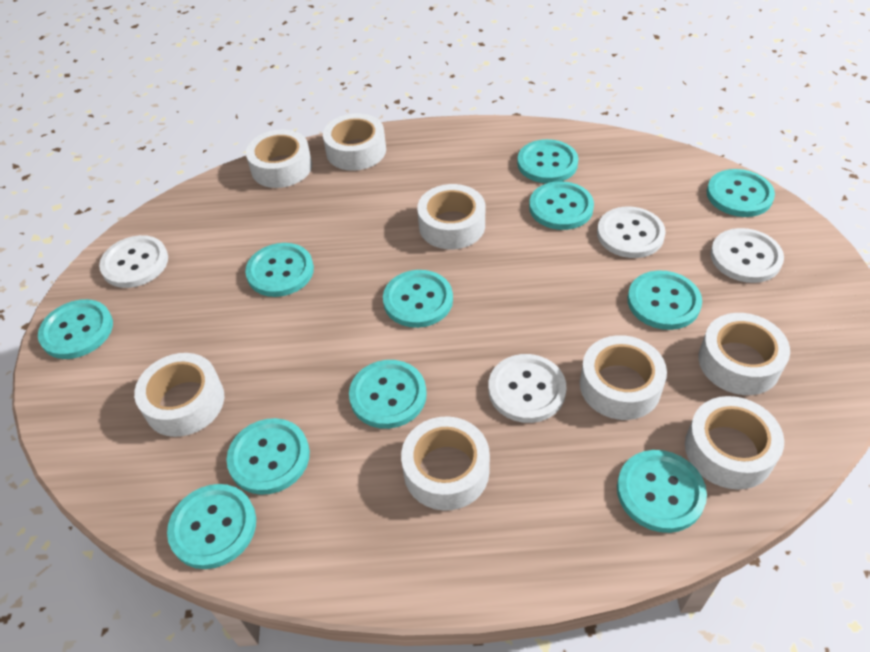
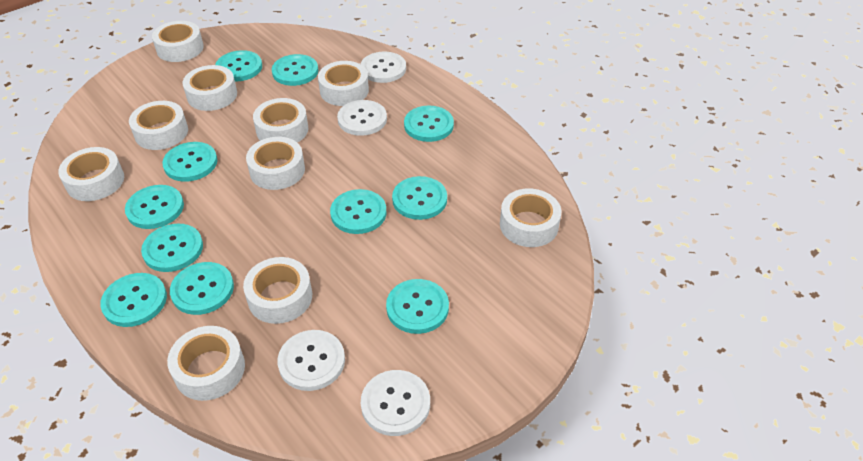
white tape: [134,353,224,437] [246,130,312,188] [323,113,386,171] [401,416,490,511] [417,184,485,249] [580,335,667,420] [685,396,784,490] [698,313,790,395] = 8 -> [58,147,124,201] [129,101,188,150] [152,21,204,62] [167,326,245,401] [183,65,237,111] [243,257,312,324] [246,137,305,190] [253,98,308,143] [318,61,369,106] [500,188,561,247] = 10

